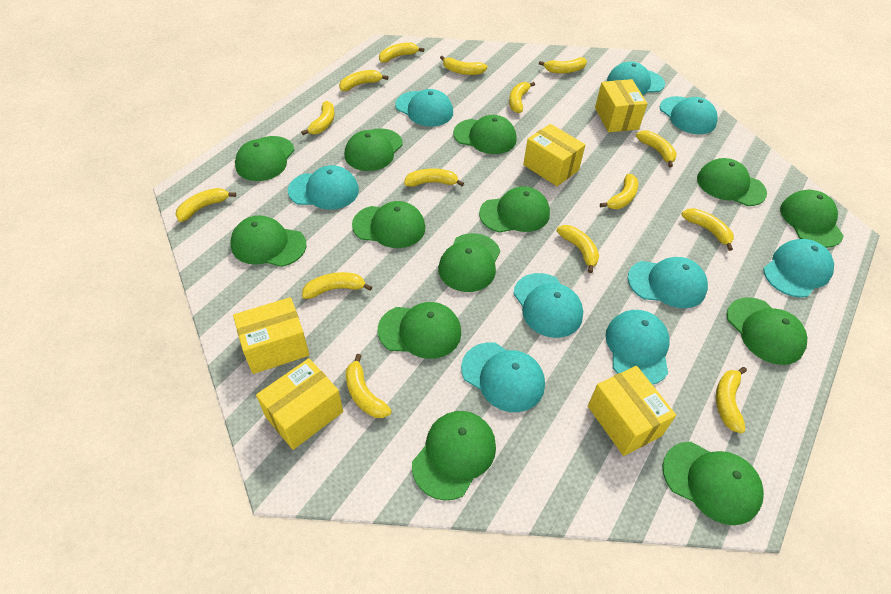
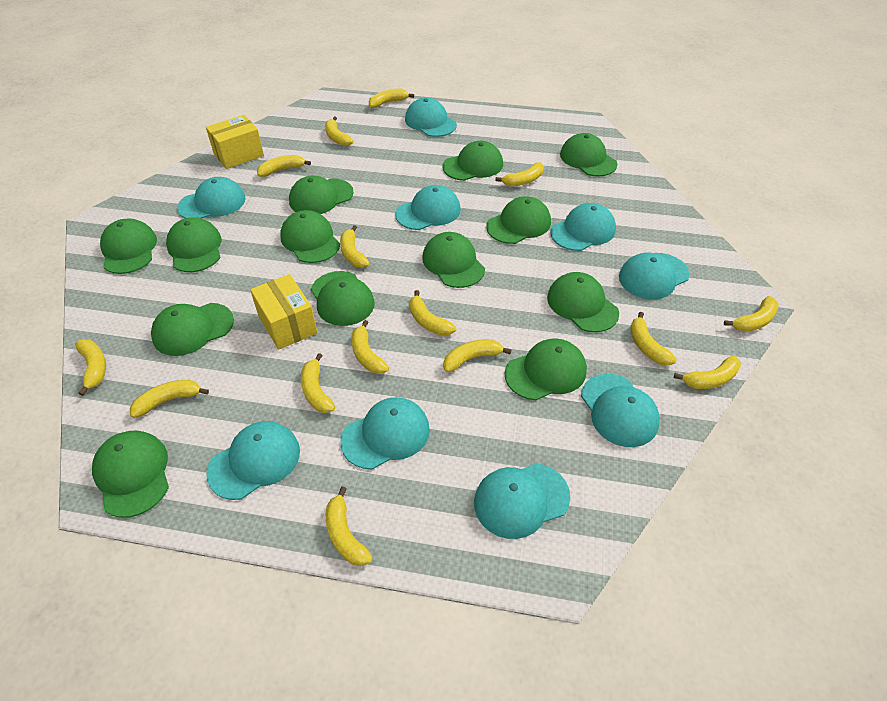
yellow box: [233,297,309,374] [256,358,343,450] [523,124,585,186] [588,366,676,456] [595,79,648,132] = 5 -> [206,115,264,169] [250,274,317,350] = 2

